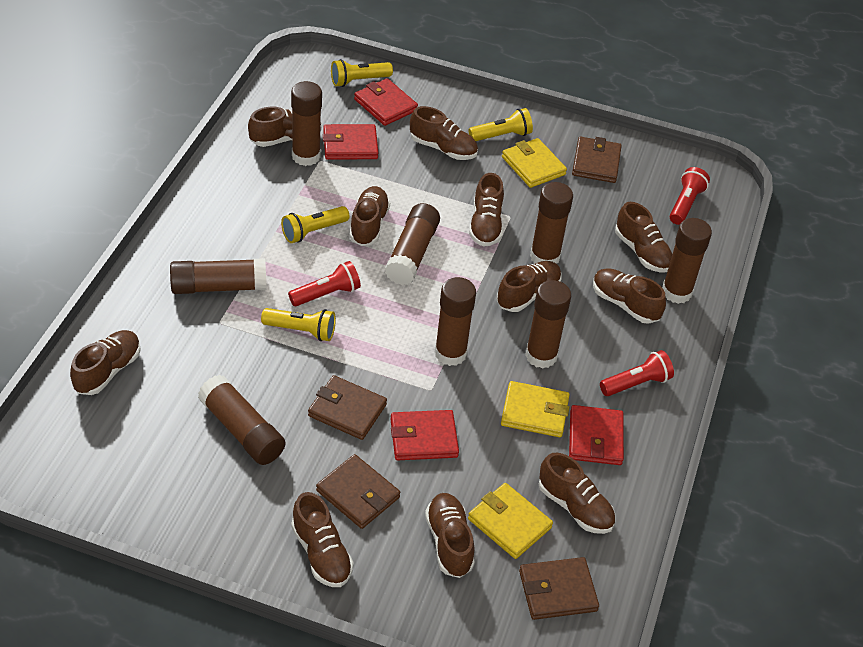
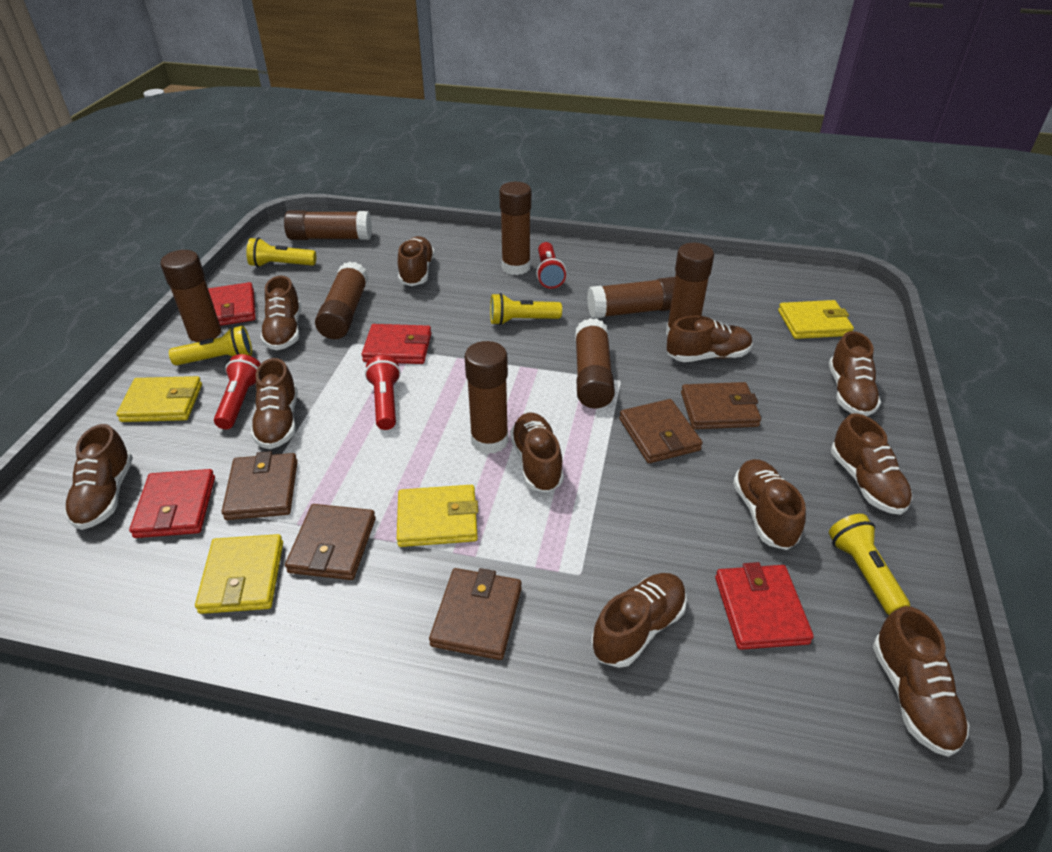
brown wallet: [308,375,387,440] [316,454,400,529] [519,557,599,620] [572,137,622,183] = 4 -> [222,451,298,520] [285,504,376,580] [429,568,522,660] [619,399,703,463] [681,382,761,429] = 5
yellow wallet: [468,483,553,559] [501,381,569,437] [502,138,567,188] = 3 -> [116,376,202,422] [195,534,283,614] [397,485,478,547] [778,300,854,339] = 4

